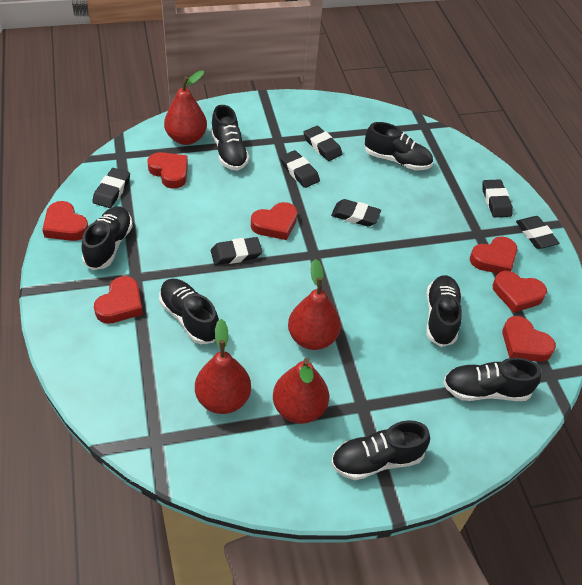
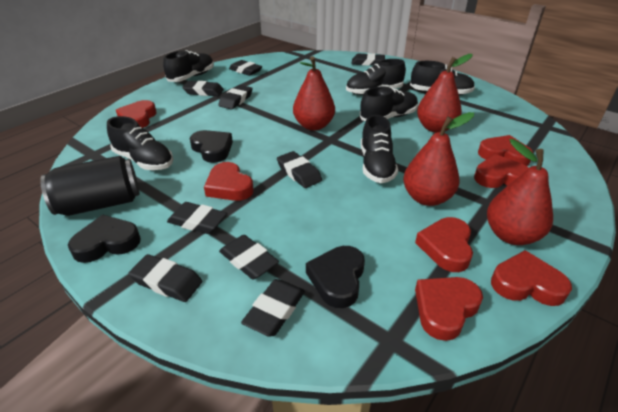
black can: none = 0 -> [40,156,140,216] = 1
black eraser: [92,168,130,208] [211,237,262,265] [280,150,320,188] [303,126,342,161] [331,199,381,227] [482,179,513,217] [516,216,559,249] = 7 -> [128,254,203,302] [167,202,227,234] [182,81,224,96] [218,85,253,110] [219,235,279,279] [229,60,262,76] [241,279,305,337] [277,151,322,188] [351,53,385,66] = 9
black heart: none = 0 -> [68,215,141,263] [190,130,233,163] [306,246,365,308] = 3
black shoe: [82,206,133,270] [159,279,219,344] [211,105,249,171] [331,420,430,480] [364,122,433,170] [426,275,462,347] [443,357,541,401] = 7 -> [107,116,173,170] [163,50,214,82] [346,59,406,95] [360,87,418,121] [361,115,398,183] [410,61,475,95] = 6

